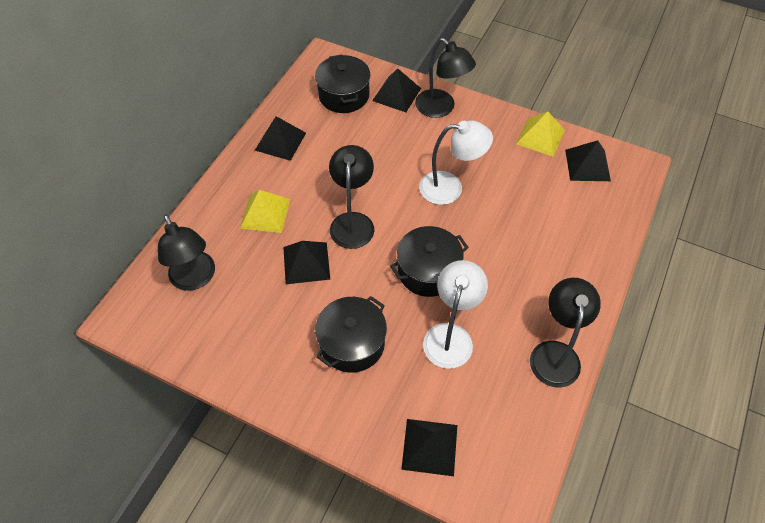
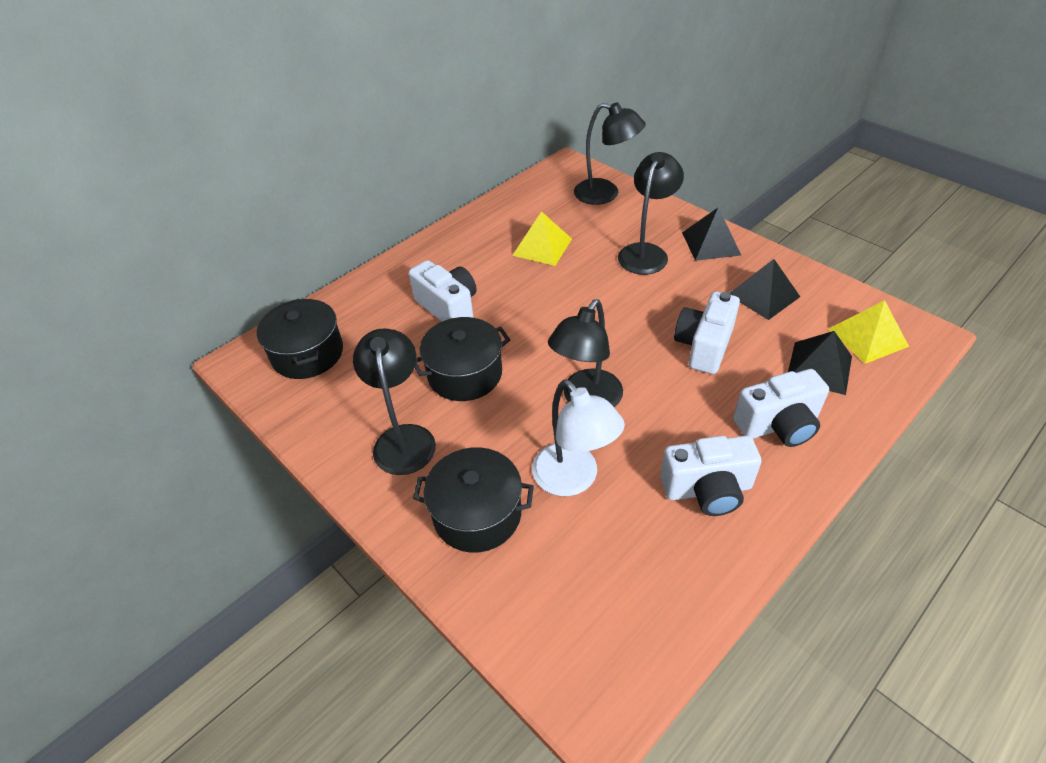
black pyramid: [255,116,306,161] [283,241,330,284] [372,68,421,112] [401,419,457,476] [565,140,611,181] = 5 -> [682,208,741,261] [730,259,800,320] [788,331,852,395] = 3
white camera: none = 0 -> [409,260,477,322] [660,436,762,516] [674,292,740,374] [733,369,829,447] = 4
white lamp: [419,120,493,205] [423,260,488,369] = 2 -> [532,380,625,496] = 1

